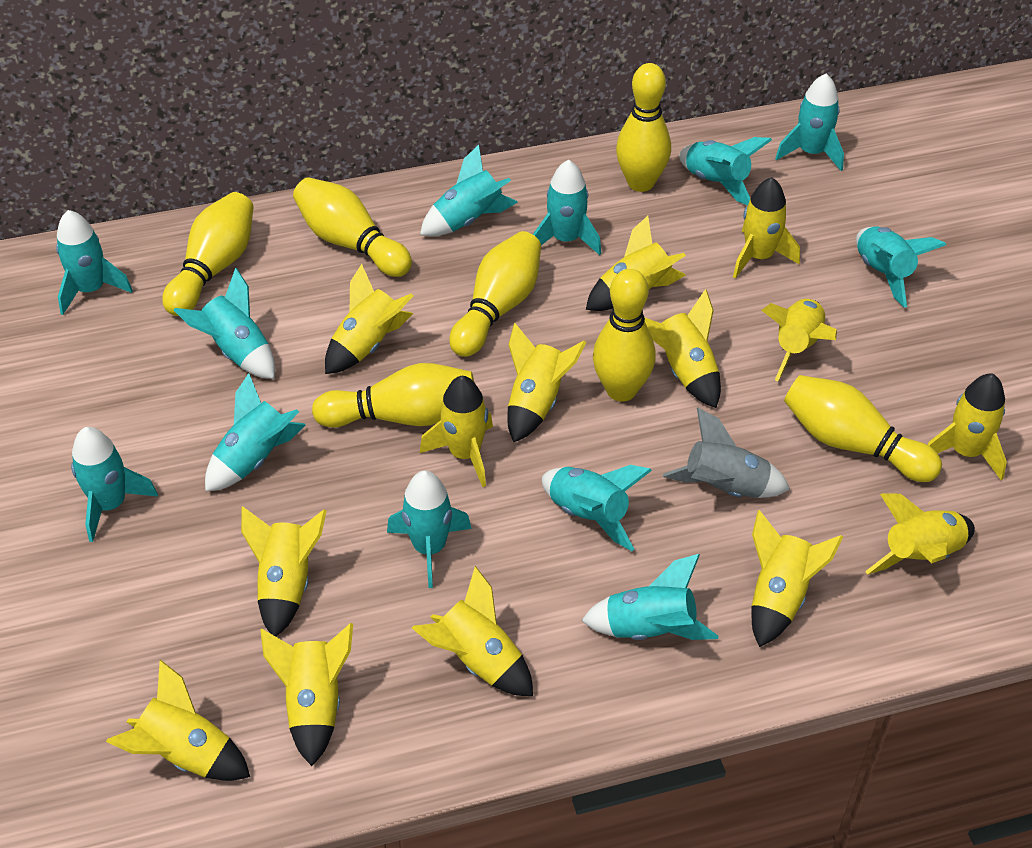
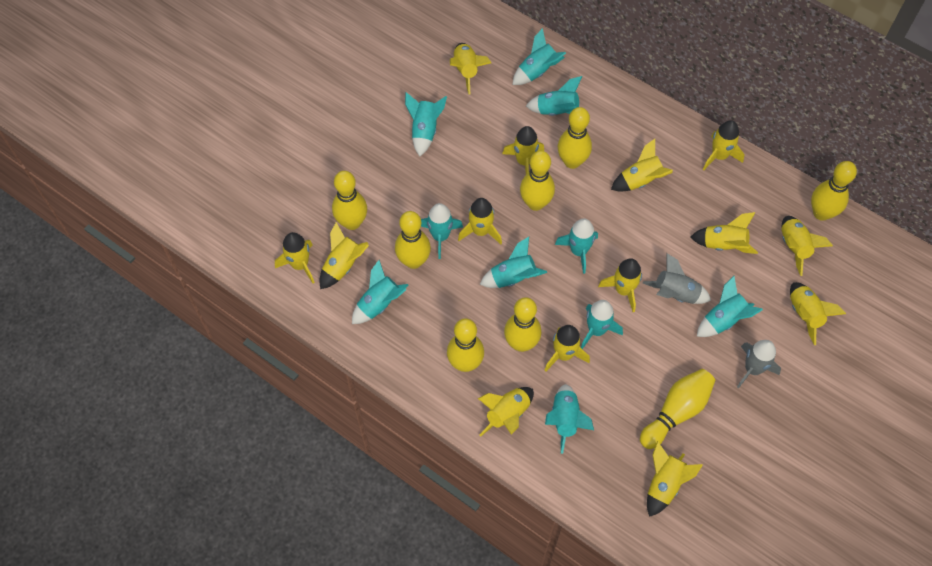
grey rocket: [663,408,790,498] = 1 -> [643,253,711,304] [737,340,781,389] = 2
turquoise rocket: [56,210,133,315] [71,427,158,542] [174,268,275,379] [205,373,306,492] [387,471,472,588] [420,145,518,236] [533,160,601,255] [542,465,652,551] [581,554,718,640] [679,137,772,205] [775,74,844,171] [856,226,946,307] = 12 -> [352,260,409,324] [405,92,447,156] [421,203,463,259] [480,237,547,288] [512,28,566,85] [526,76,582,116] [545,384,594,454] [555,218,598,274] [581,300,623,349] [697,276,763,337] = 10
yellow bowling pin: [162,192,254,316] [293,177,412,277] [312,363,474,428] [449,231,541,357] [593,269,656,402] [616,63,671,192] [784,375,942,482] = 7 -> [332,171,367,230] [395,211,431,269] [447,318,484,372] [504,297,541,352] [520,151,555,211] [558,107,592,169] [640,369,715,449] [811,161,857,221] = 8

